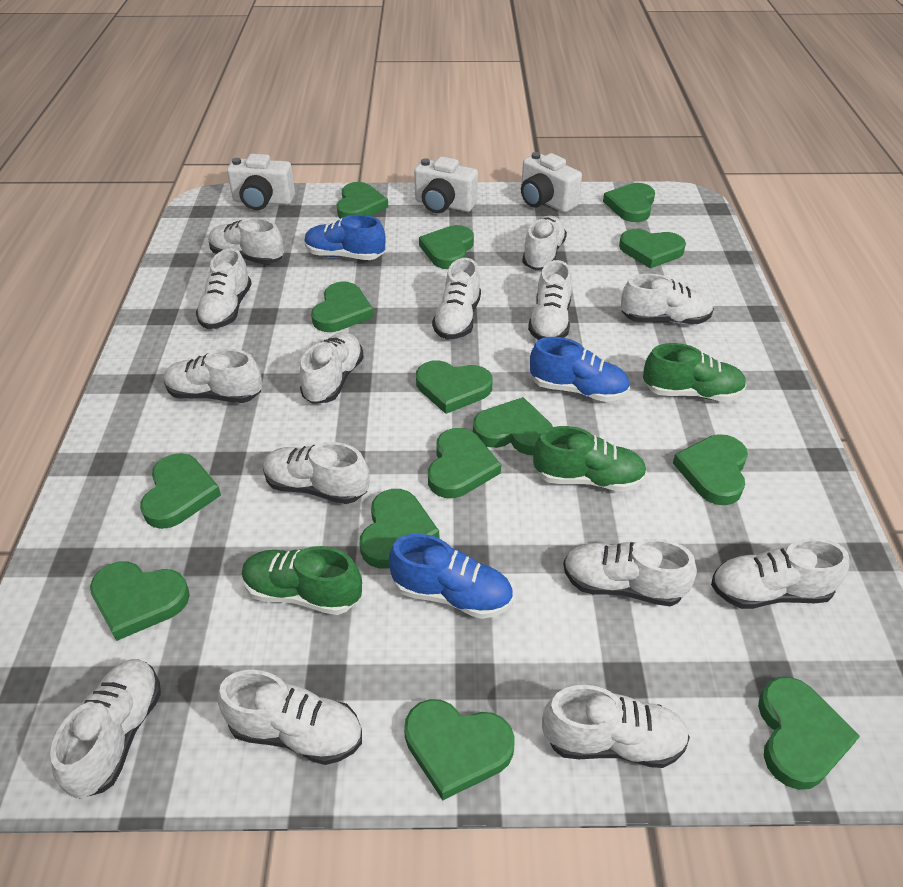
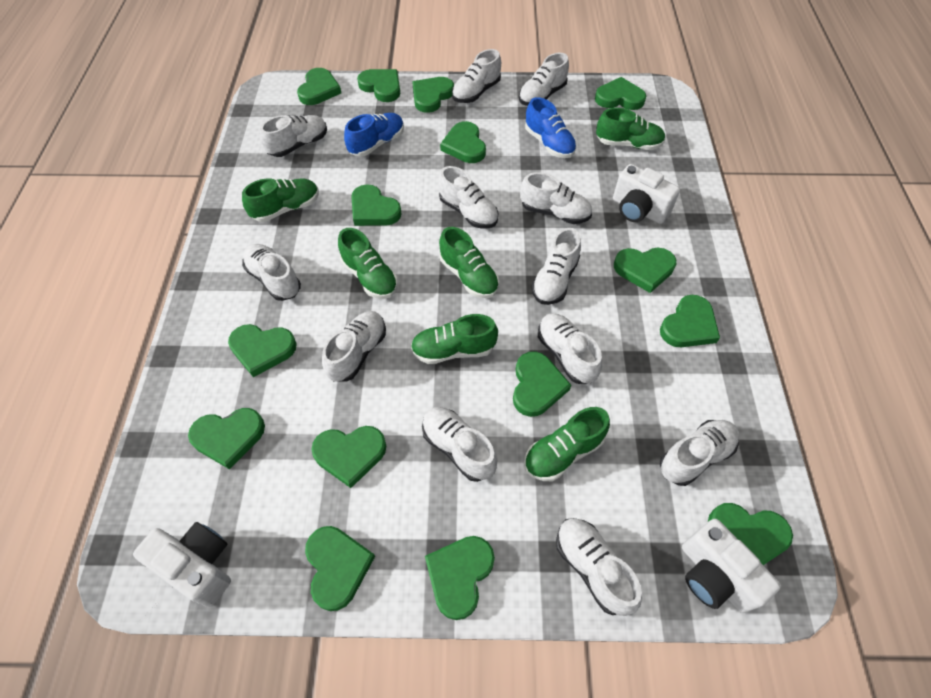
blue shoe: [305,215,385,260] [389,534,513,619] [530,337,630,402] = 3 -> [344,113,404,156] [525,97,576,158] = 2
green heart: [90,561,190,641] [140,453,221,529] [311,281,374,332] [337,182,388,219] [360,489,439,568] [404,699,515,800] [416,360,493,414] [419,225,474,269] [428,428,501,498] [473,397,553,455] [603,183,655,222] [619,229,686,268] [673,434,748,505] [758,677,860,790] = 14 -> [188,408,265,470] [228,324,297,377] [297,68,341,105] [305,526,375,611] [311,426,386,488] [351,184,402,226] [357,69,400,102] [412,77,454,113] [425,536,495,620] [440,121,486,163] [513,351,571,417] [595,77,646,110] [614,248,677,293] [660,295,720,347] [708,503,793,565] = 15
green shoe: [242,546,362,615] [533,426,647,492] [643,343,747,401] = 3 -> [242,178,319,222] [338,228,398,299] [411,314,498,364] [439,227,499,298] [524,407,610,481] [596,108,665,150] = 6
white shoe: [50,659,161,799] [164,349,262,403] [196,248,252,329] [209,218,284,265] [217,670,362,765] [263,442,370,504] [299,332,364,404] [432,258,481,340] [522,216,567,270] [528,260,572,340] [542,685,690,768] [563,538,697,606] [621,274,714,324] [711,538,849,609] = 14 -> [242,244,301,301] [260,115,327,157] [322,311,386,382] [422,407,497,482] [438,166,498,228] [452,49,501,103] [519,53,569,106] [520,172,592,224] [531,228,581,305] [538,313,602,384] [556,518,642,616] [660,420,739,486] = 12

